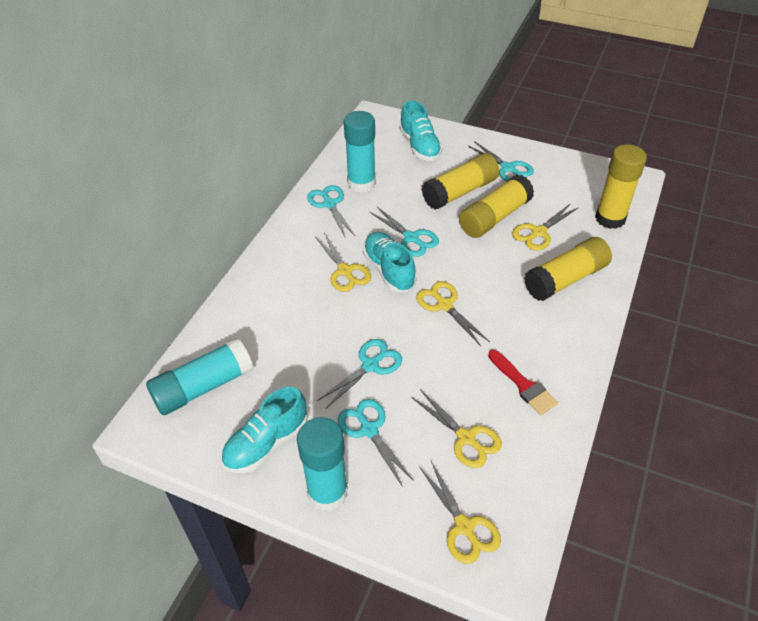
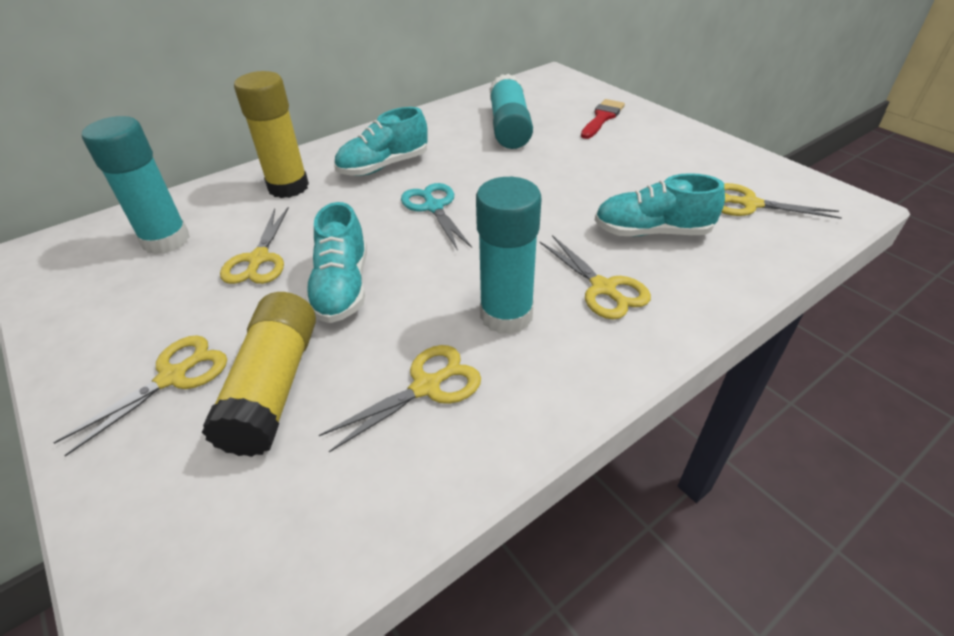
turquoise scissors: [307,185,355,238] [317,339,402,408] [338,399,414,487] [370,207,439,257] [468,141,534,182] = 5 -> [401,183,472,251] = 1
yellow glue stick: [422,153,499,210] [459,175,534,238] [524,237,612,301] [595,144,647,229] = 4 -> [202,292,316,457] [234,71,309,198] = 2

